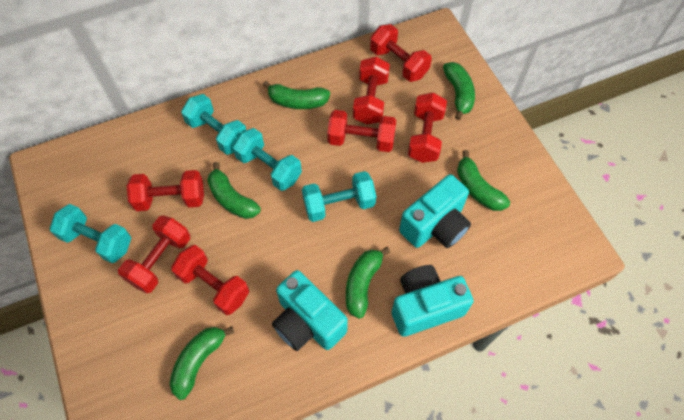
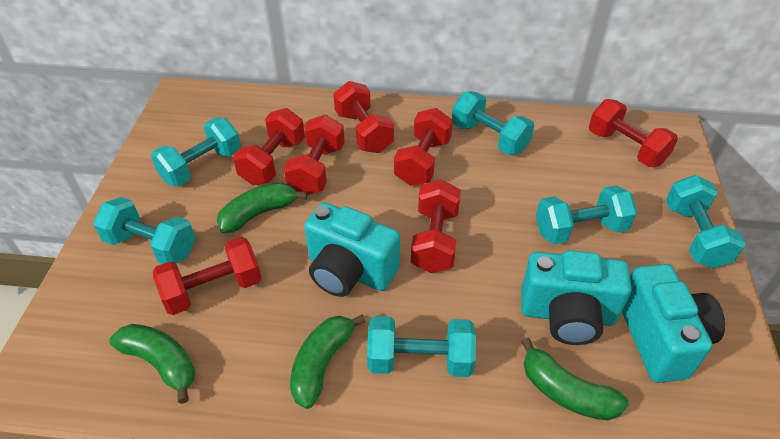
green banana: [169,326,234,400] [207,162,261,219] [263,81,330,109] [346,247,390,319] [443,62,475,120] [457,150,510,211] = 6 -> [109,324,195,404] [217,183,307,233] [290,314,366,409] [521,337,629,421] = 4
turquoise dumbbell: [50,204,131,263] [181,94,246,155] [233,128,302,191] [302,171,376,222] = 4 -> [93,197,196,264] [151,118,241,187] [367,316,476,377] [452,91,534,155] [536,185,637,244] [666,175,746,268] = 6

